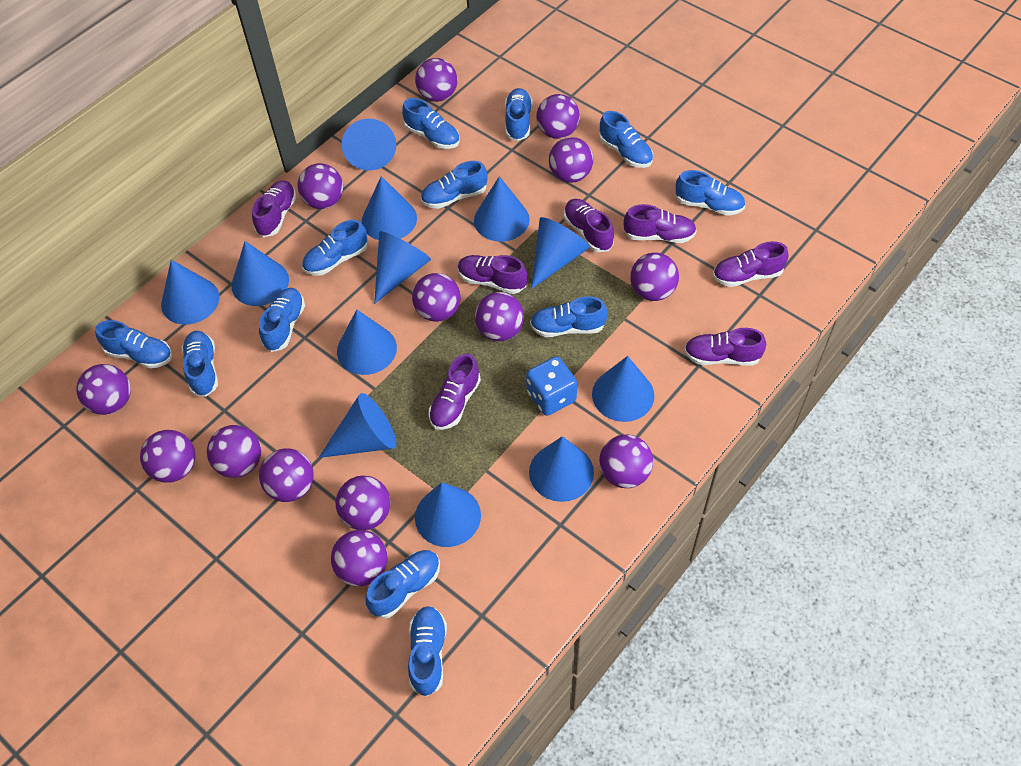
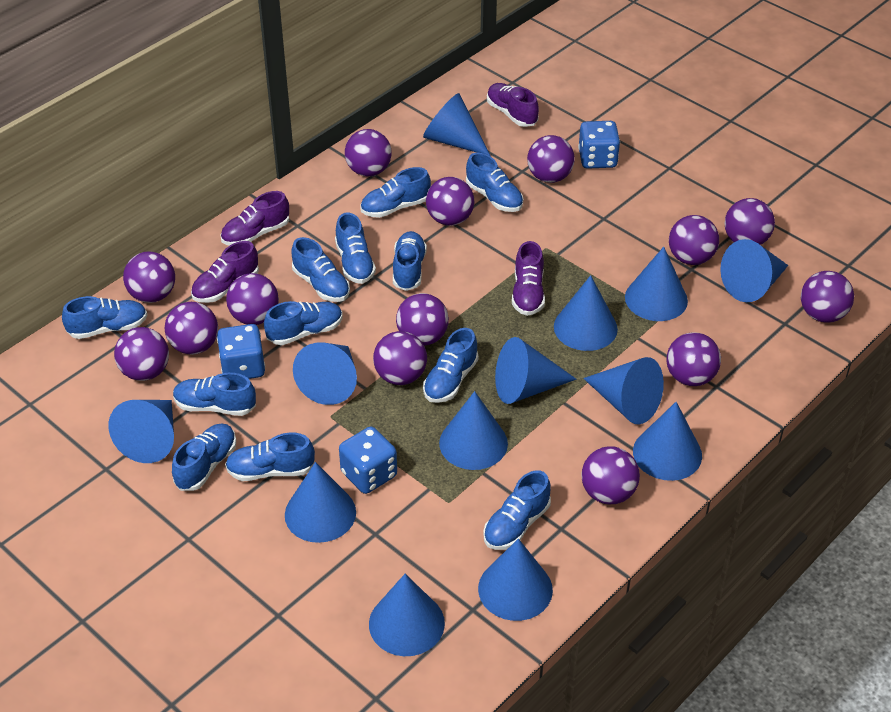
blue cone: [161,260,219,325] [232,241,289,306] [319,393,396,458] [337,309,397,375] [342,119,396,171] [362,176,417,240] [374,231,431,304] [415,482,481,547] [474,176,530,242] [529,436,594,502] [531,217,590,289] [592,356,654,422] = 12 -> [108,400,174,463] [285,462,356,543] [293,342,357,405] [369,574,445,656] [423,93,491,156] [439,391,508,470] [478,539,553,621] [495,337,576,404] [554,275,618,351] [583,357,664,424] [625,247,688,321] [633,402,702,481] [720,239,788,302] = 13
blue dice: [526,356,577,416] = 1 -> [217,324,265,379] [339,427,397,494] [578,121,620,169] = 3
purple shoe: [252,180,297,237] [429,354,481,430] [458,255,528,294] [564,199,614,252] [624,204,697,243] [684,328,766,366] [713,241,789,287] = 7 -> [191,241,259,303] [221,191,289,246] [487,83,539,127] [512,241,545,316] = 4

